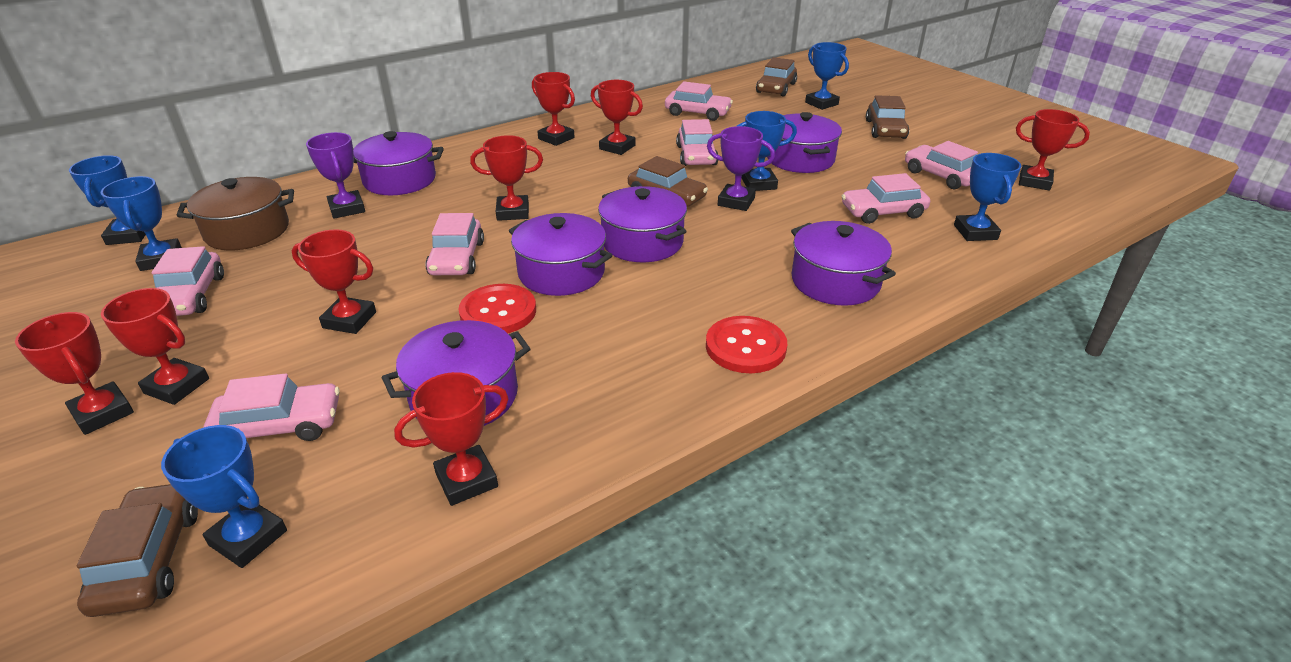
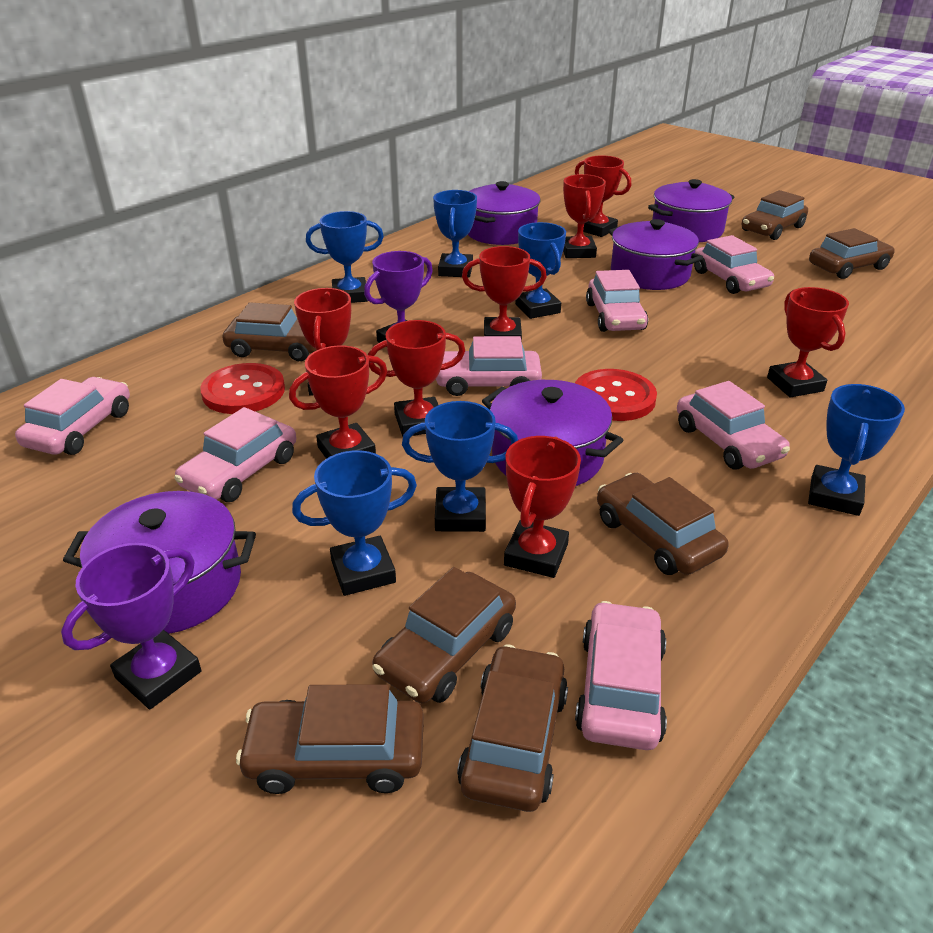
brown car: [77,484,198,617] [628,156,708,207] [756,57,797,96] [866,95,909,139] = 4 -> [222,303,317,361] [236,684,424,794] [372,567,516,703] [457,644,568,812] [597,473,729,575] [742,190,808,240] [809,228,895,279] = 7
brown pot: [176,177,294,250] = 1 -> none = 0
purple pot: [353,131,444,195] [382,320,531,426] [509,213,612,296] [598,186,687,262] [767,112,842,173] [791,221,896,306] = 6 -> [63,491,256,634] [468,181,540,245] [482,380,623,486] [608,219,703,290] [648,179,734,242] = 5

